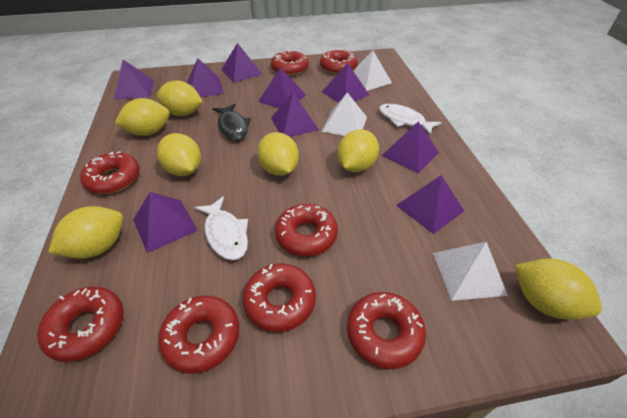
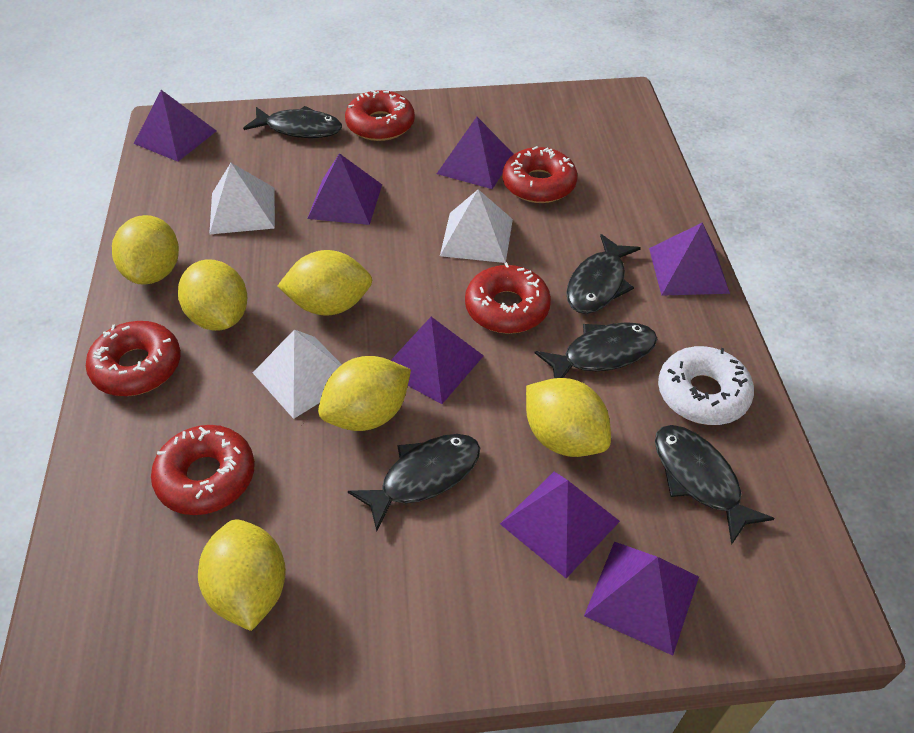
black fish: [213,104,251,141] = 1 -> [243,106,342,138] [348,434,480,531] [535,322,657,378] [566,234,641,314] [655,425,775,545] = 5
purple pyramid: [114,60,154,100] [133,192,198,253] [187,58,224,97] [221,43,263,83] [258,67,306,108] [271,93,319,137] [322,63,369,103] [382,121,439,173] [396,175,464,234] = 9 -> [134,90,216,162] [307,153,382,225] [391,317,484,404] [437,117,514,189] [500,472,620,578] [584,541,699,656] [649,222,730,296] = 7
red donut: [37,286,124,362] [80,151,140,194] [158,295,239,374] [242,263,316,332] [271,50,309,76] [275,204,338,256] [320,50,358,74] [347,292,426,369] = 8 -> [86,321,181,396] [151,425,255,515] [345,90,415,141] [465,262,551,334] [502,146,577,203] = 5
white donut: none = 0 -> [658,346,754,425] = 1
white fish: [194,196,248,260] [379,104,442,135] = 2 -> none = 0
yellow lemon: [48,206,123,259] [114,98,170,136] [156,81,203,116] [157,133,201,176] [257,132,299,176] [337,129,379,172] [515,258,602,320] = 7 -> [112,215,179,285] [178,260,247,331] [198,519,286,631] [277,250,372,315] [318,356,411,431] [526,378,611,457] = 6

